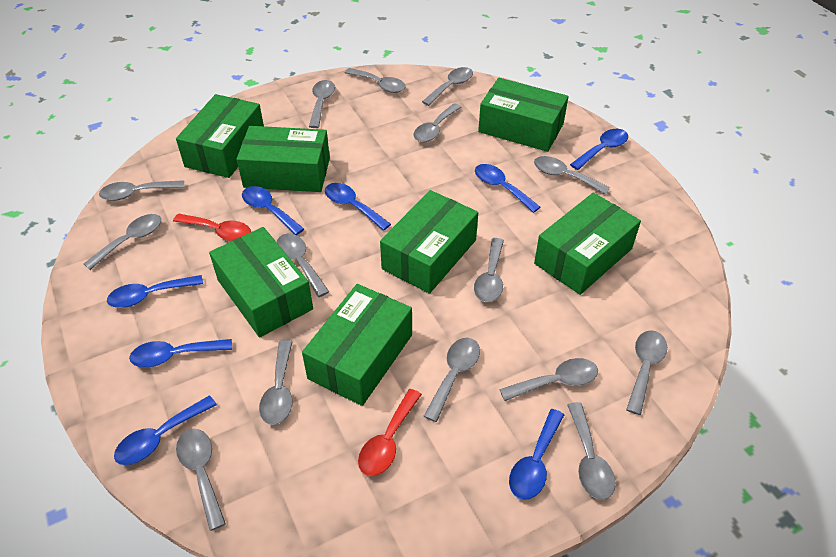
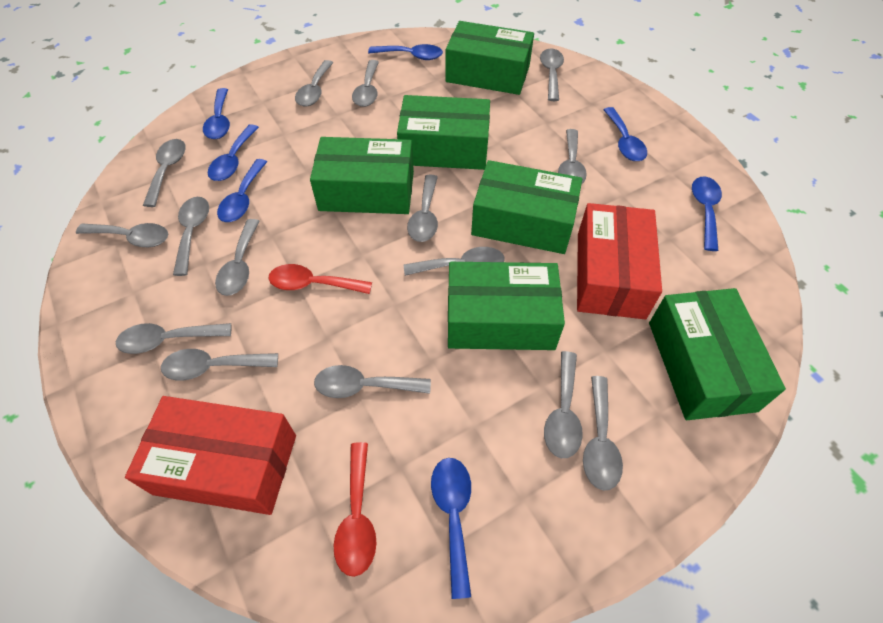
blue spoon: [107,275,203,308] [114,395,217,465] [129,339,232,368] [242,186,304,235] [325,183,391,231] [475,164,540,213] [509,409,564,500] [570,129,628,170] = 8 -> [203,88,230,139] [208,124,259,181] [217,159,267,222] [368,44,443,60] [431,458,471,599] [603,107,647,161] [692,177,722,251] = 7
green box: [176,94,264,178] [209,227,313,337] [237,126,330,192] [302,284,412,406] [380,190,478,294] [478,78,568,152] [534,192,641,295] = 7 -> [310,137,414,214] [397,95,490,170] [445,21,534,95] [448,262,565,350] [471,160,582,254] [649,288,786,420] = 6
red box: none = 0 -> [125,396,296,515] [577,203,662,319] = 2

